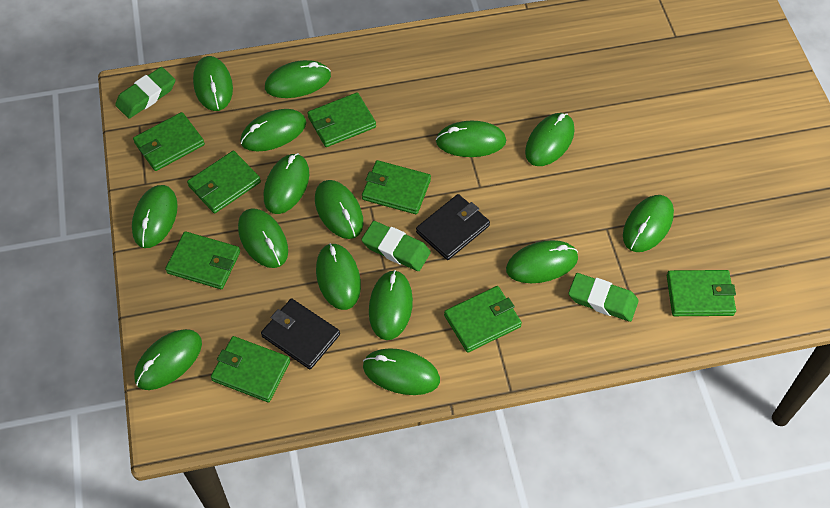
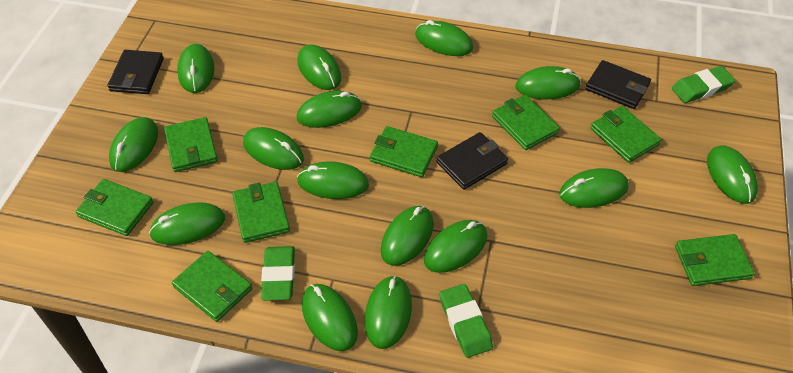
black wallet: [261,298,340,369] [416,194,490,260] = 2 -> [108,50,164,94] [436,132,508,190] [585,60,651,109] = 3

